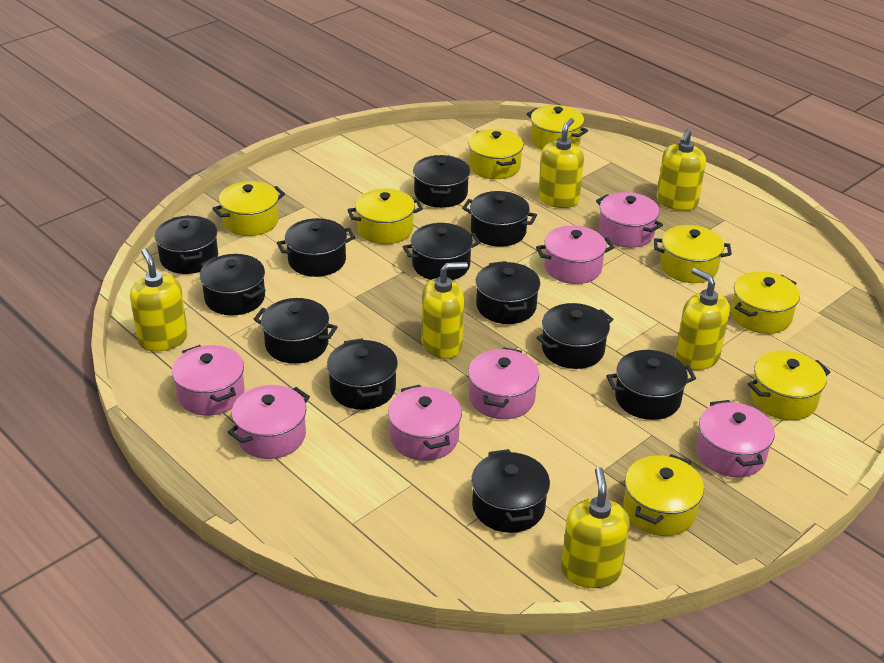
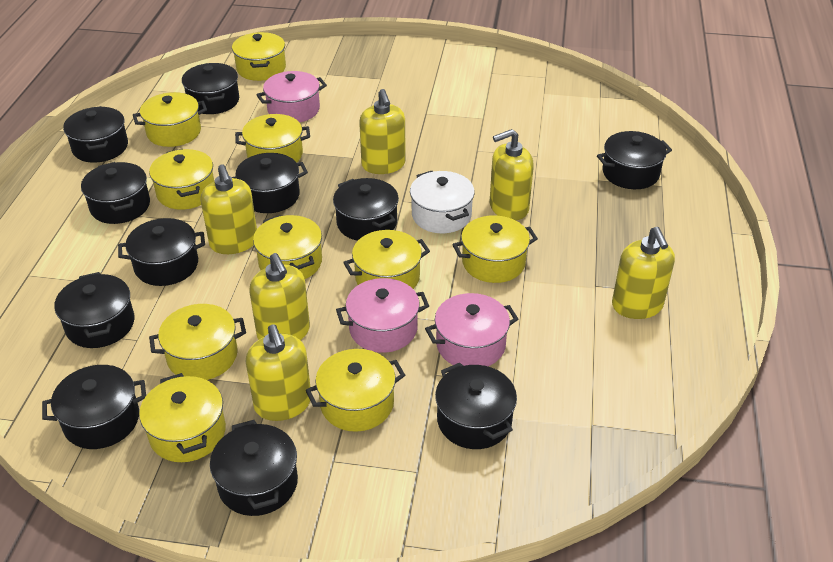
black pot: [154,215,218,274] [200,254,266,316] [253,298,337,364] [277,218,355,277] [327,338,398,410] [403,223,480,280] [413,155,470,208] [462,191,537,247] [471,449,550,533] [475,261,540,324] [537,303,613,369] [607,350,696,420] = 12 -> [42,365,146,449] [54,272,135,348] [63,106,128,163] [81,162,150,224] [118,218,205,286] [182,63,239,114] [210,420,298,516] [231,153,308,213] [333,178,399,241] [435,363,517,449] [597,131,672,189] = 11
pink pot: [172,345,245,416] [228,385,310,459] [388,385,462,461] [468,347,539,419] [536,225,614,284] [596,192,663,248] [696,400,775,477] = 7 -> [256,71,327,122] [336,278,429,353] [425,293,518,366] = 3
white pot: none = 0 -> [410,171,475,233] = 1
yellow pot: [212,181,285,236] [347,189,423,244] [468,129,524,179] [527,105,588,150] [623,454,704,536] [654,225,732,283] [731,271,800,334] [748,350,830,421] = 8 -> [133,92,207,147] [139,373,226,462] [149,149,214,210] [149,304,246,380] [232,32,286,81] [235,114,310,163] [253,215,322,279] [306,349,405,432] [343,230,430,289] [452,215,538,283] = 10

